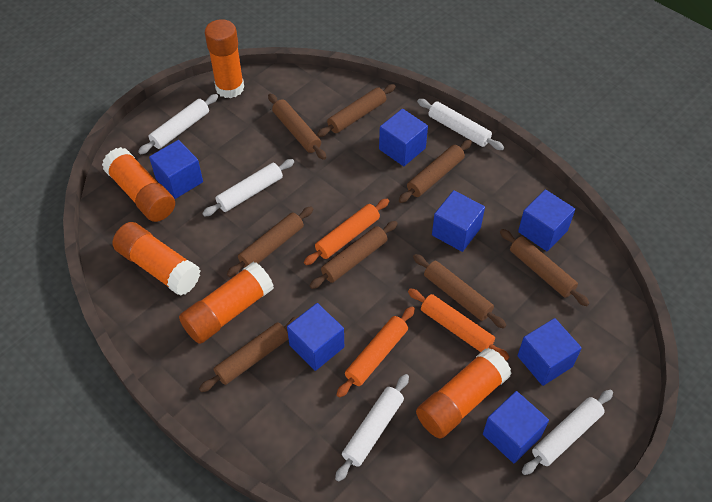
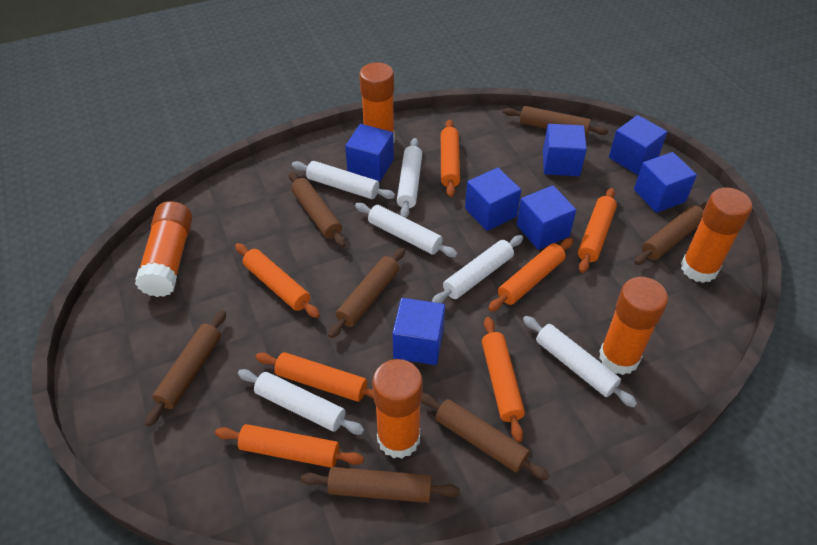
brown rolling pin: [199,316,299,392] [227,207,313,277] [268,94,326,160] [310,221,398,289] [317,84,396,137] [399,140,472,203] [413,254,507,329] [500,229,590,306] = 8 -> [145,310,226,426] [289,171,346,247] [301,467,460,503] [328,247,405,338] [421,393,550,480] [503,106,609,137] [634,202,707,265] = 7
orange rolling pin: [304,199,389,265] [337,306,415,398] [408,288,509,360] = 3 -> [215,424,364,468] [235,243,320,318] [255,352,374,402] [441,120,460,197] [482,317,525,442] [488,238,573,312] [578,188,617,273] = 7
white rolling pin: [138,94,218,154] [202,159,294,216] [335,374,409,482] [417,99,504,150] [522,390,613,475] = 5 -> [238,369,364,435] [292,161,395,199] [355,203,458,257] [397,138,422,218] [431,235,523,303] [523,316,637,407] = 6

